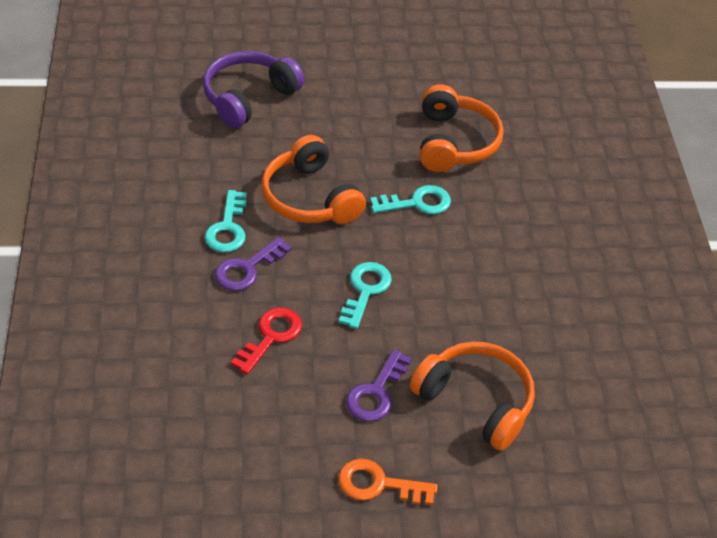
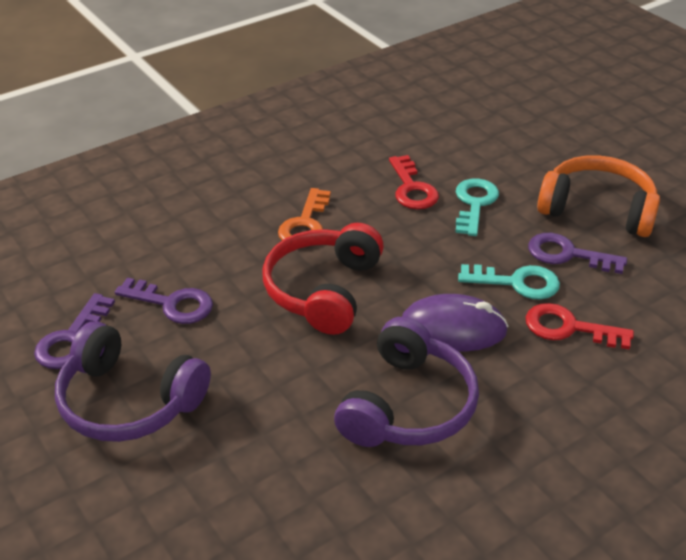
orange headphones: [261,135,366,224] [410,341,535,451] [420,84,504,172] = 3 -> [537,155,660,237] = 1
purple headphones: [203,51,304,128] = 1 -> [55,321,211,442] [334,317,479,447] = 2
purple key: [215,237,291,291] [346,349,412,421] = 2 -> [34,293,115,369] [115,277,213,324] [528,233,627,274] = 3
purple mouse: none = 0 -> [402,294,508,351] = 1
red headphones: none = 0 -> [262,223,384,335] = 1
red key: [231,308,302,374] = 1 -> [389,155,439,209] [526,303,634,349] = 2
turquoise key: [204,190,247,253] [338,262,392,329] [370,185,451,214] = 3 -> [455,179,499,236] [458,264,560,300] = 2

